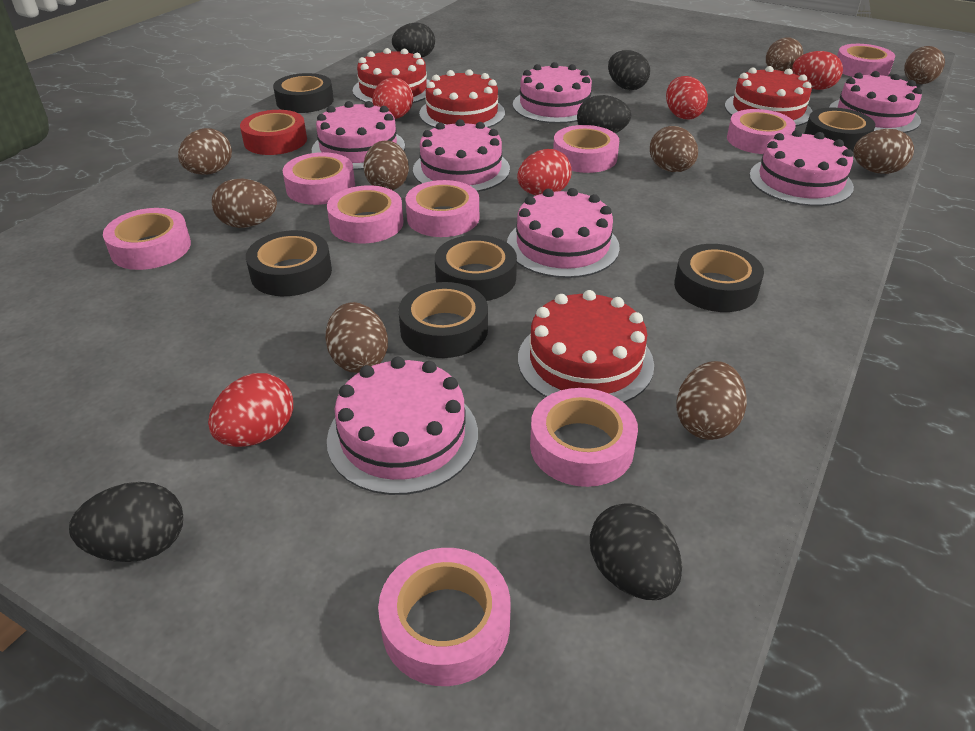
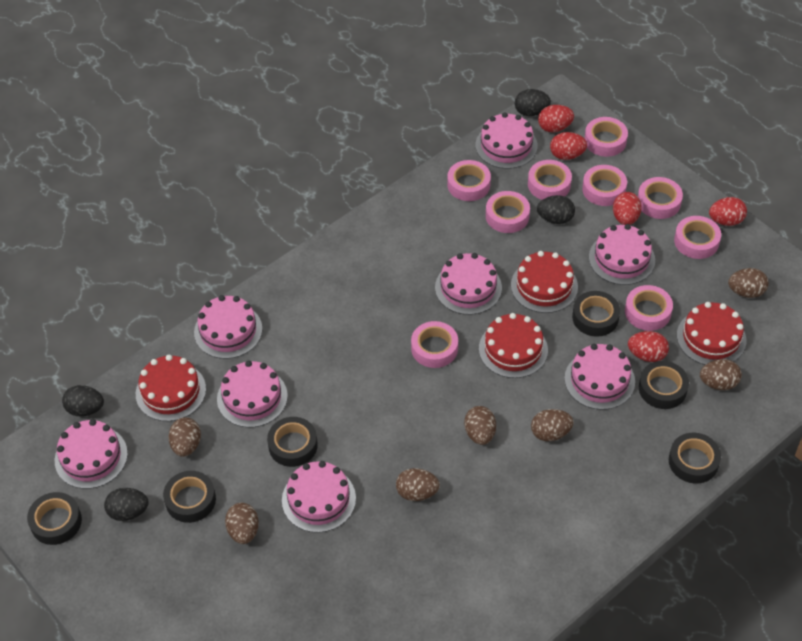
black egg: [69,482,183,562] [392,23,435,58] [577,95,631,133] [590,503,682,600] [608,50,650,90] = 5 -> [62,385,104,417] [104,488,149,521] [515,89,551,116] [537,195,575,224] = 4
brown egg: [178,128,232,175] [212,179,277,228] [325,302,388,373] [364,140,409,190] [650,126,698,172] [676,361,747,440] [766,37,803,71] [853,129,914,174] [904,46,945,84] = 9 -> [169,417,201,457] [225,503,259,544] [396,468,440,501] [464,406,496,445] [531,409,573,441] [700,359,742,390] [728,268,769,298] = 7
pink cake: [311,101,405,170] [327,357,478,495] [413,119,510,192] [507,188,620,278] [513,62,592,124] [749,130,854,206] [829,71,922,133] = 7 -> [55,419,128,489] [194,295,262,359] [217,360,288,428] [282,461,356,533] [435,253,502,315] [476,112,538,169] [565,344,635,410] [589,224,655,285] = 8
red tape: [240,110,307,155] = 1 -> none = 0

